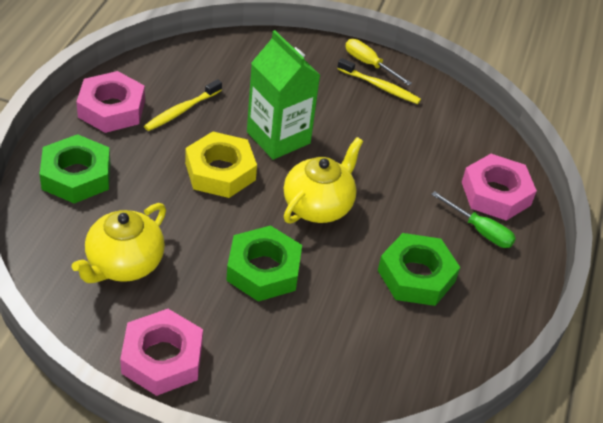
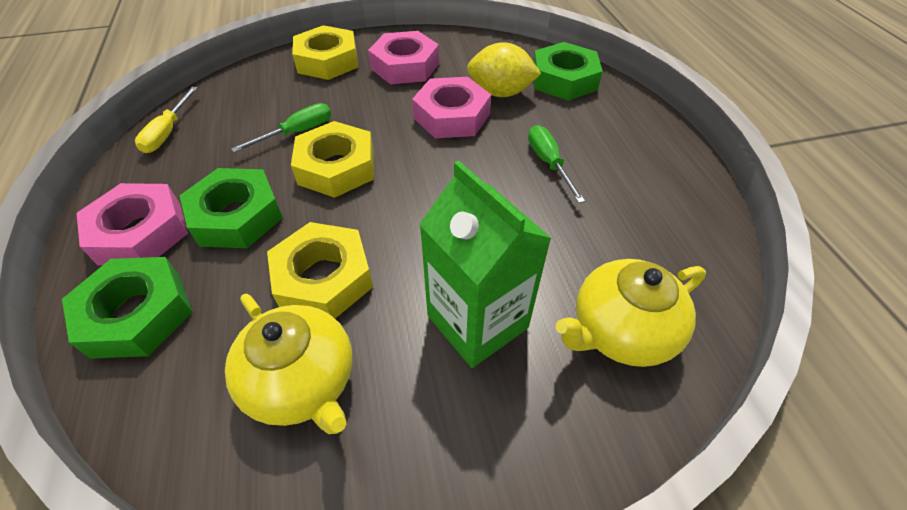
green screwdriver: [431,191,516,248] = 1 -> [231,103,331,153] [528,125,585,203] = 2
yellow lemon: none = 0 -> [467,42,541,97] = 1
yellow nut: [185,132,257,198] = 1 -> [267,222,373,318] [291,121,374,198] [292,25,358,80] = 3
yellow toothbrush: [144,79,222,131] [337,58,421,104] = 2 -> none = 0

